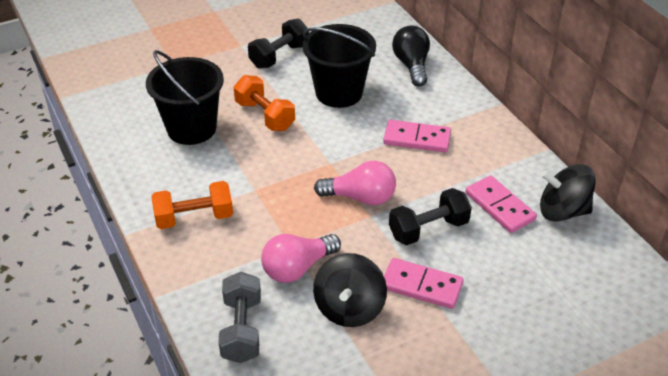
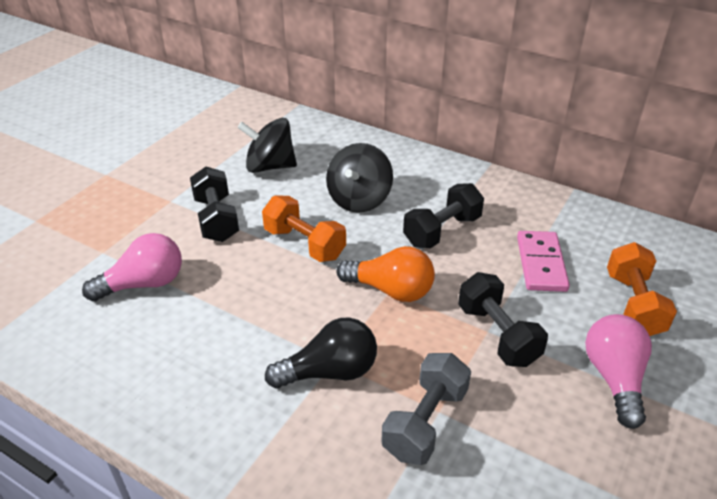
black bucket: [146,50,224,145] [302,24,376,108] = 2 -> none = 0
black dumbbell: [248,19,309,69] [389,188,472,245] = 2 -> [190,167,239,242] [403,183,484,248] [458,272,548,367] = 3
orange light bulb: none = 0 -> [337,246,435,302] = 1
pink domino: [383,120,451,152] [384,258,463,309] [465,175,537,233] = 3 -> [517,231,570,292] = 1

